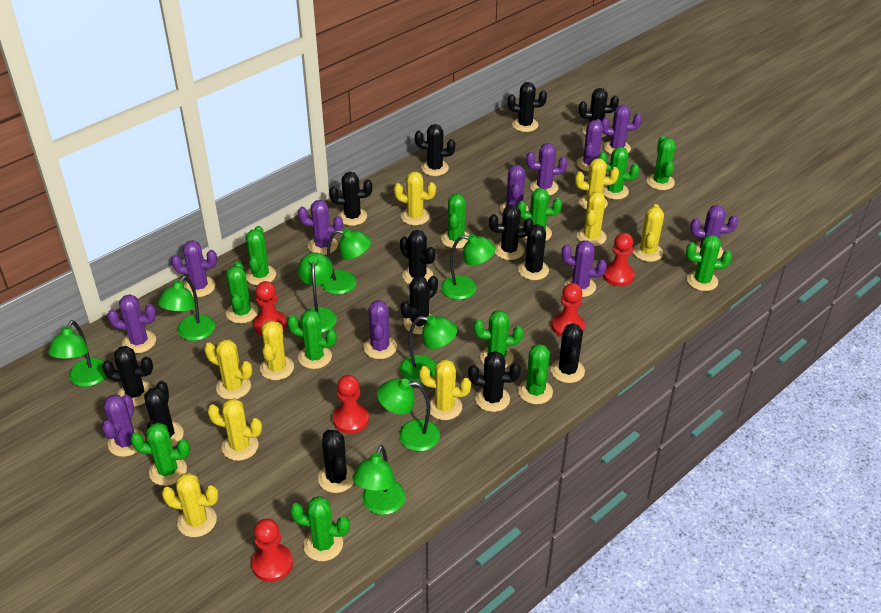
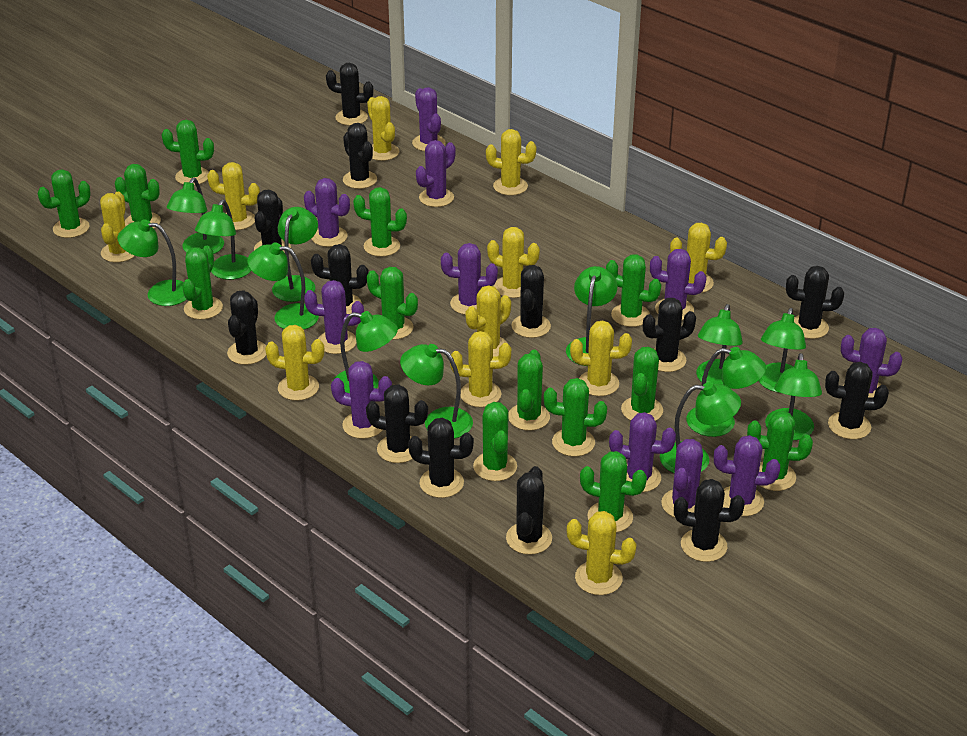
green cactus: [131,423,190,486] [226,262,258,324] [246,226,276,285] [287,310,337,369] [290,496,350,561] [441,194,469,249] [474,310,524,368] [517,188,562,241] [518,344,553,404] [598,147,639,200] [647,136,676,190] [686,235,732,291] = 12 -> [38,169,91,238] [115,164,161,228] [162,120,214,185] [182,246,223,320] [353,187,407,257] [367,267,418,340] [473,402,517,481] [508,350,550,431] [544,378,607,457] [580,451,647,532] [606,255,661,327] [621,347,663,421] [747,411,813,491] = 13
green lamp: [48,320,106,387] [158,276,215,341] [297,252,337,333] [321,228,371,294] [352,445,406,515] [377,378,440,451] [399,315,457,383] [441,234,496,300] = 8 -> [118,219,187,306] [167,178,224,254] [195,200,252,280] [247,243,319,329] [272,207,318,302] [333,311,398,393] [400,344,473,439] [566,266,617,366] [660,382,741,473] [686,347,766,437] [696,304,743,385] [758,308,806,393] [765,353,822,440] = 13
red pawn: [251,519,293,582] [254,281,287,336] [333,375,369,434] [552,283,585,337] [603,233,635,286] = 5 -> none = 0
yellow cactus: [162,473,219,537] [204,339,252,399] [207,398,262,461] [260,320,294,380] [394,172,436,226] [419,359,471,420] [575,158,619,210] [577,192,607,246] [633,204,664,262] = 9 -> [100,192,135,262] [207,162,260,230] [265,325,324,401] [367,96,399,161] [450,331,511,407] [465,285,511,356] [486,129,537,195] [487,227,540,298] [567,511,637,595] [570,320,632,396] [670,223,727,293] = 11

